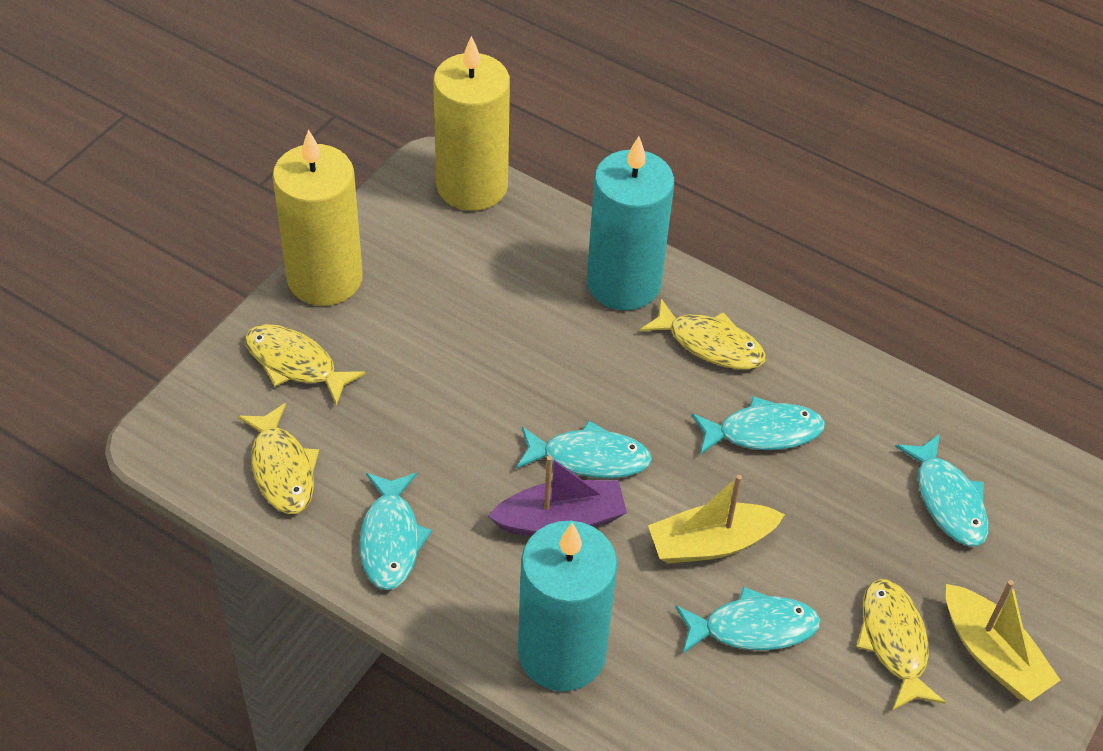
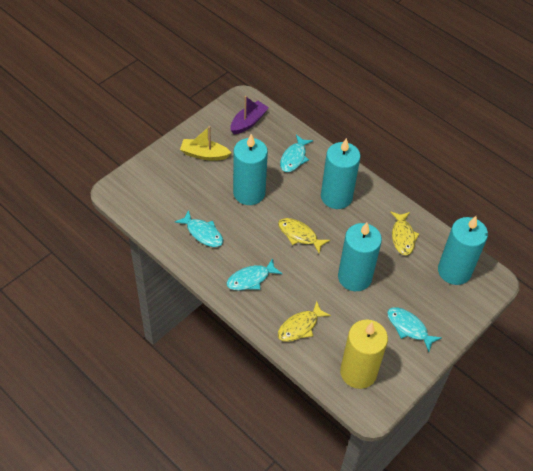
turquoise candle: [518,521,617,691] [587,136,674,310] = 2 -> [233,134,268,205] [321,138,361,209] [338,222,382,291] [438,216,488,285] = 4
turquoise fish: [359,473,432,590] [516,421,652,478] [675,587,821,654] [692,396,825,455] [895,434,989,546] = 5 -> [175,210,223,247] [226,258,283,290] [280,135,313,172] [387,307,442,352] = 4
yellow boat: [648,475,785,564] [946,580,1061,701] = 2 -> [180,126,231,161] = 1
yellow candle: [273,129,363,306] [433,36,510,211] = 2 -> [340,319,388,389] = 1
yellow fish: [238,403,319,514] [245,324,366,406] [640,299,766,369] [856,579,946,711] = 4 -> [278,218,330,253] [278,301,331,342] [390,212,419,255] = 3

